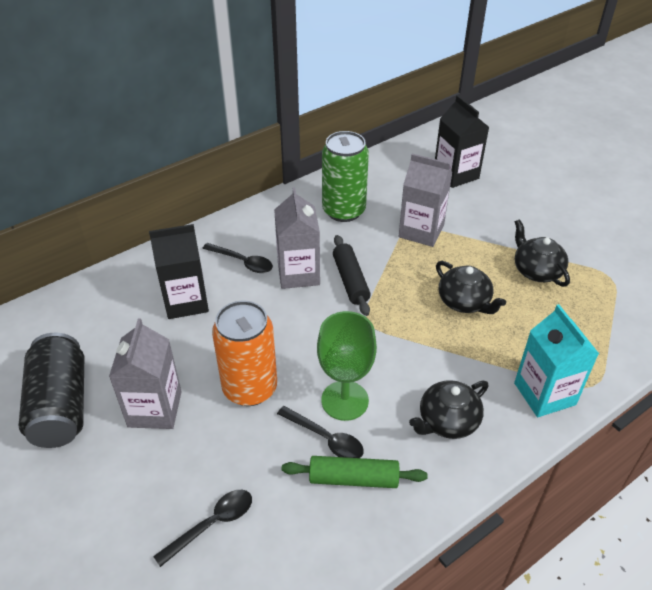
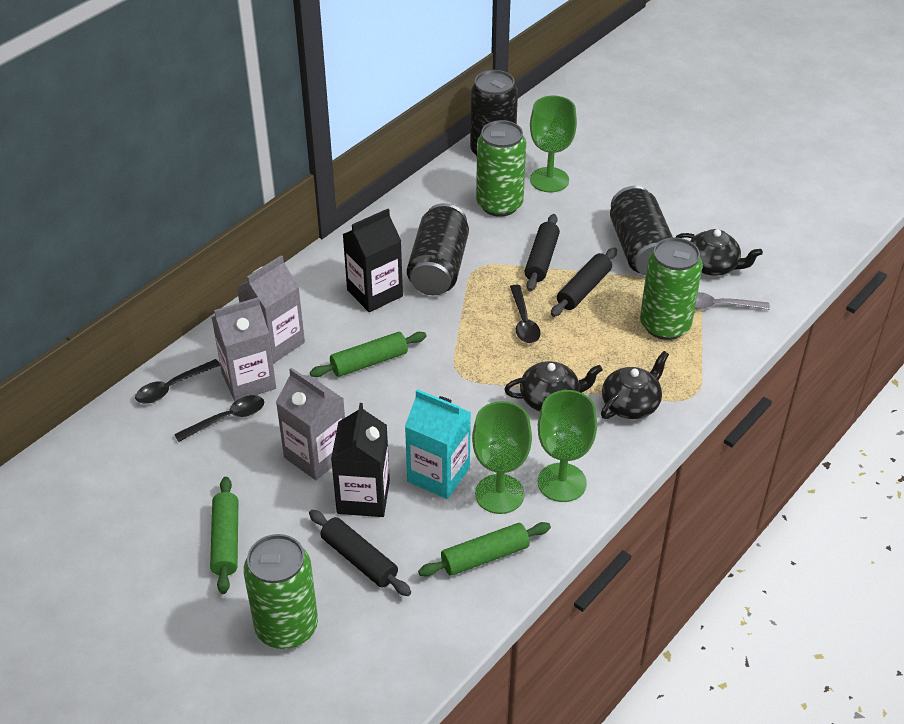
black can: [19,333,84,448] = 1 -> [407,203,469,295] [470,70,518,156] [610,186,673,275] = 3
black rolling pin: [333,235,371,316] = 1 -> [309,510,411,596] [524,214,560,291] [551,248,617,317] = 3
green can: [322,131,369,222] = 1 -> [243,534,318,649] [476,120,526,217] [640,237,703,340] = 3
green goblet: [317,311,377,421] = 1 -> [472,401,532,514] [530,96,577,192] [538,390,597,502] = 3
green rolling pin: [282,456,428,488] = 1 -> [210,477,239,594] [310,332,427,377] [418,522,551,577] = 3
grey spoon: none = 0 -> [695,292,770,310] = 1
orange can: [212,301,277,406] = 1 -> none = 0

